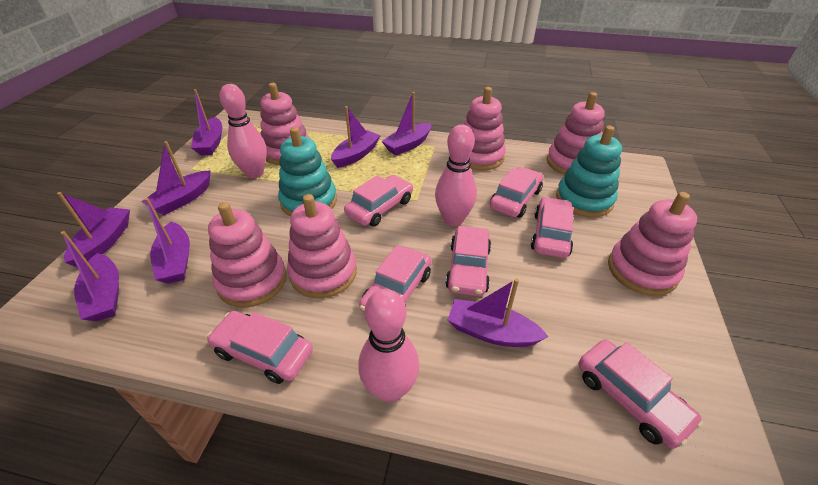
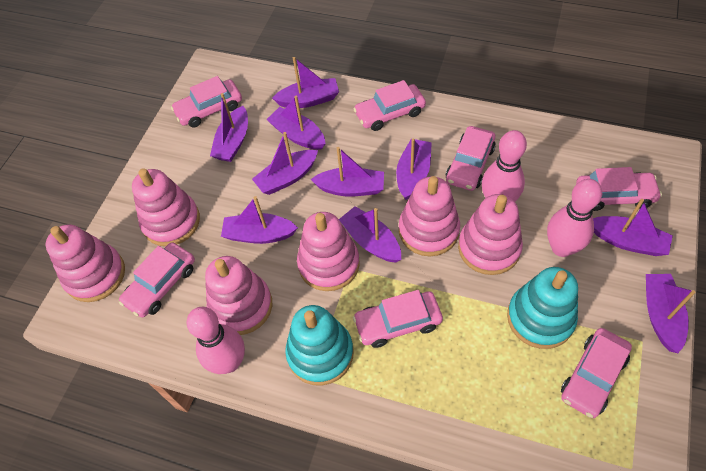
purple boat: [57,192,130,267] [61,231,119,321] [141,141,211,215] [145,198,190,284] [191,89,222,155] [331,106,381,168] [381,92,431,155] [447,278,549,347] = 8 -> [210,93,248,162] [221,196,298,244] [252,132,318,195] [267,96,326,150] [272,57,339,108] [310,147,384,197] [339,206,401,263] [396,139,432,200] [593,199,673,256] [646,274,696,353] = 10

